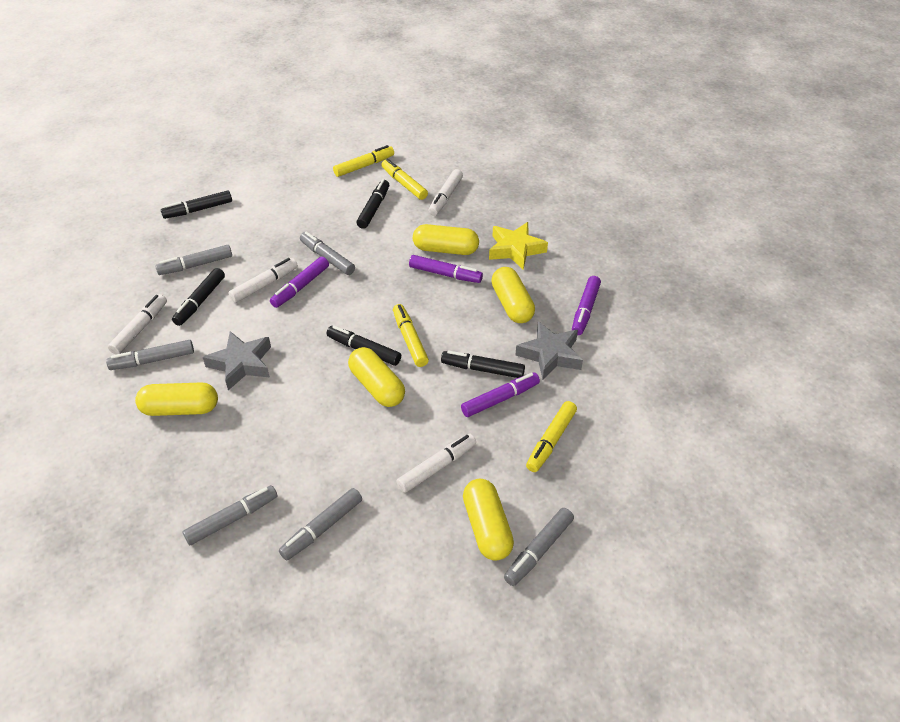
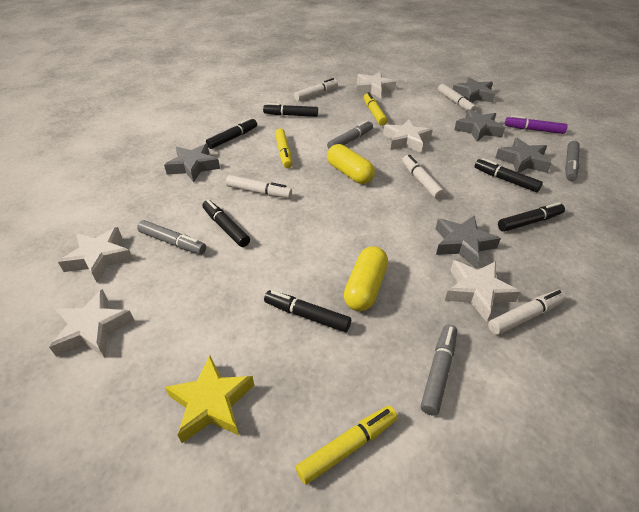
black marker: [161,191,232,219] [172,268,225,326] [327,326,401,366] [356,179,389,229] [441,351,525,378] = 5 -> [202,200,250,247] [206,118,257,149] [263,103,318,117] [264,290,351,332] [475,158,543,192] [498,202,565,232] = 6
grey marker: [106,340,194,370] [155,245,232,275] [182,485,278,545] [279,488,362,560] [300,232,355,275] [504,508,574,586] = 6 -> [137,220,206,254] [327,120,373,149] [421,324,457,416] [565,141,580,181] = 4
grey star: [203,331,271,390] [516,322,583,380] = 2 -> [164,144,220,182] [436,216,501,268] [453,77,495,103] [454,109,505,142] [495,138,552,173] = 5
purple marker: [270,257,329,308] [409,255,483,283] [461,372,540,417] [572,276,601,335] = 4 -> [505,115,568,134] = 1
white marker: [108,294,167,355] [228,258,298,303] [396,433,476,493] [428,169,463,216] = 4 -> [226,175,292,198] [294,78,338,101] [402,155,445,199] [438,84,476,111] [488,290,566,335] = 5
white star: none = 0 -> [49,289,135,358] [58,227,133,283] [356,72,396,98] [383,119,433,153] [445,260,521,322] = 5
yellow capsule: [135,382,218,416] [348,347,405,407] [413,224,479,255] [463,479,514,561] [491,267,535,323] = 5 -> [327,144,375,184] [344,246,388,311] = 2
yellow marker: [333,145,394,177] [381,159,428,200] [393,304,429,367] [526,401,577,472] = 4 -> [275,128,293,168] [296,406,398,485] [364,92,388,126] = 3

